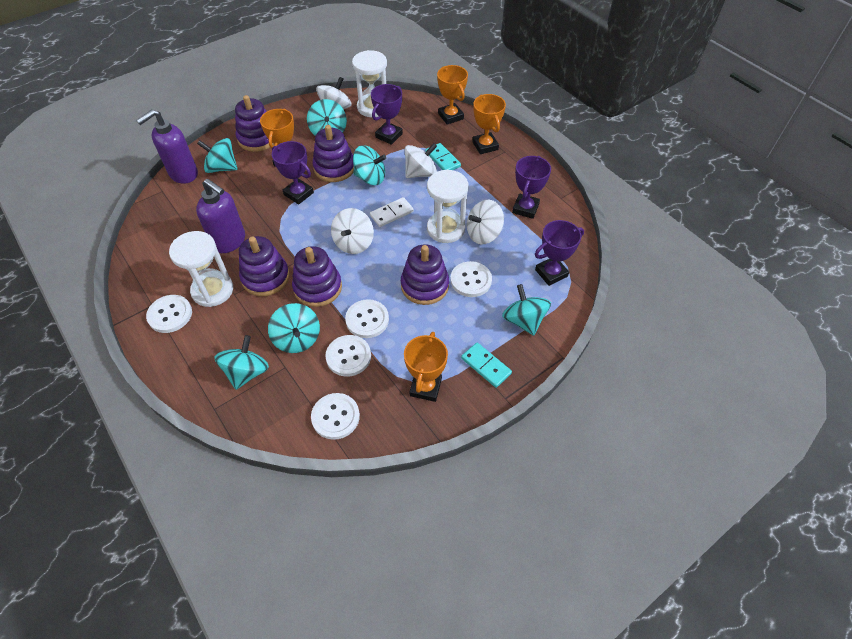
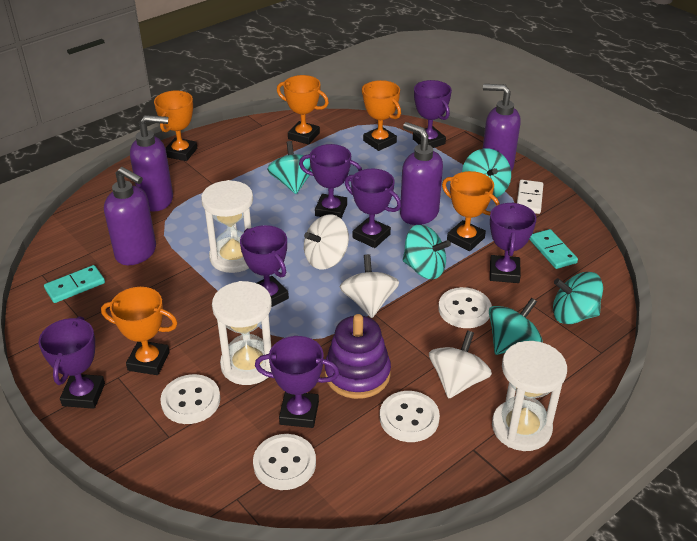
orange trophy: [260,109,294,167] [404,332,448,402] [437,65,468,124] [472,94,506,154] = 4 -> [101,287,178,375] [154,91,197,161] [277,75,329,145] [362,80,401,151] [442,171,500,251] = 5
purple soap dispenser: [136,110,198,184] [196,179,245,253] = 2 -> [104,167,156,265] [130,115,173,211] [400,122,443,225] [483,84,521,171] = 4
purple stacking toy: [235,95,274,152] [239,236,290,296] [292,246,342,307] [312,125,354,182] [401,244,449,305] = 5 -> [325,314,391,399] = 1
purple trophy: [272,141,314,204] [371,84,403,145] [512,156,551,219] [535,220,584,286] = 4 -> [39,316,105,409] [240,225,289,307] [255,336,339,428] [299,144,362,218] [345,169,401,248] [413,80,452,148] [490,202,537,283] = 7
turquoise spinning top: [197,138,238,173] [215,335,269,390] [268,303,320,353] [307,99,347,136] [353,145,386,185] [502,284,551,336] = 6 -> [267,141,312,194] [403,225,451,279] [462,148,511,198] [489,298,543,355] [553,272,603,324] = 5
white button: [146,295,192,333] [311,393,360,440] [325,335,371,376] [345,299,389,338] [450,261,492,297] = 5 -> [160,374,220,424] [253,434,316,490] [380,391,440,442] [438,287,492,328] = 4
white spinning top: [316,77,352,109] [331,208,374,254] [405,143,437,178] [467,200,504,244] = 4 -> [304,214,349,269] [340,254,399,318] [429,330,492,398] = 3

